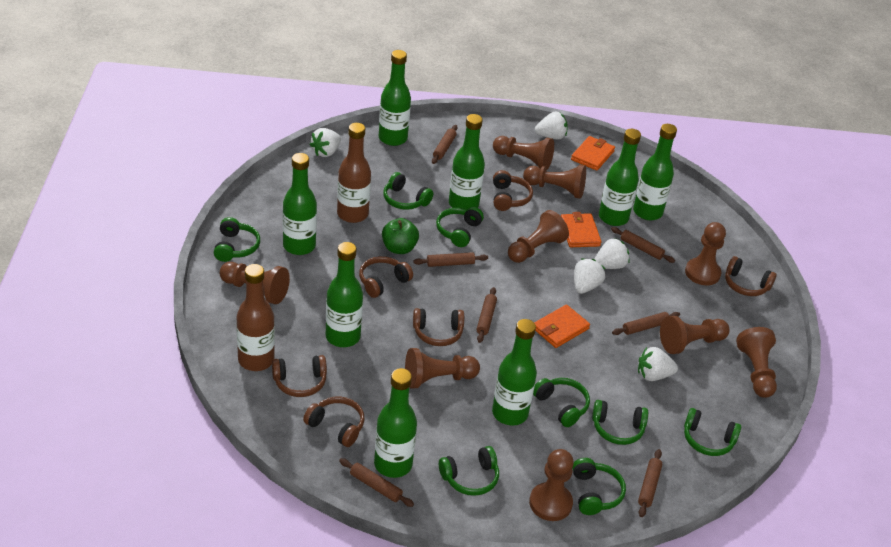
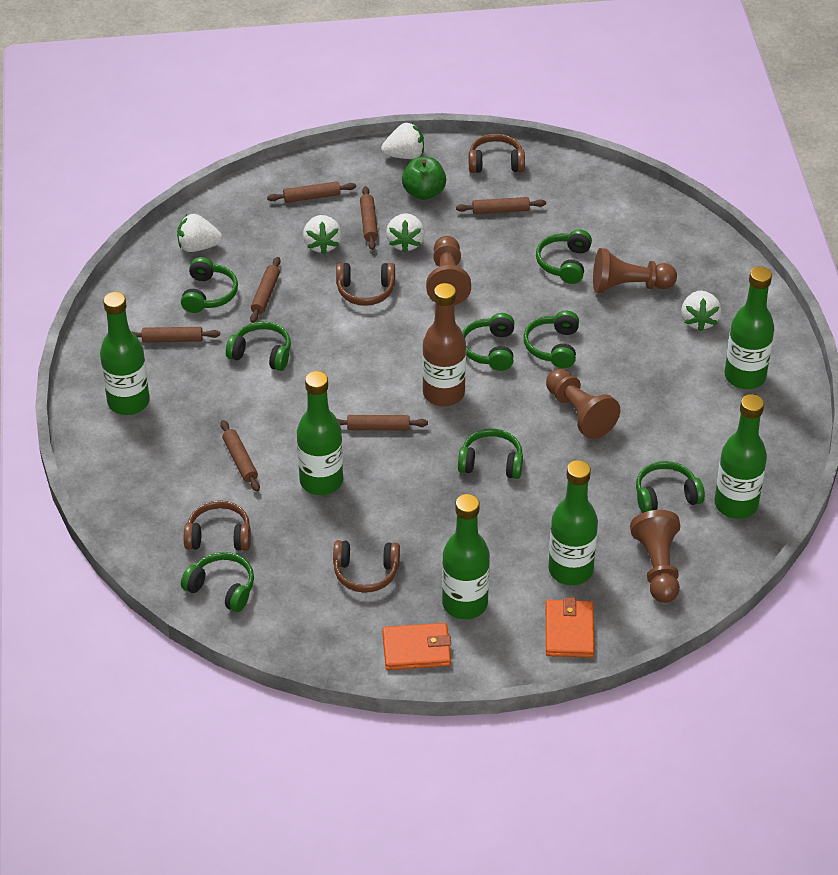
brown bottle: [236,264,275,371] [337,123,371,223] = 2 -> [422,283,466,406] = 1
brown headphones: [272,355,327,397] [303,397,365,447] [359,256,413,298] [413,308,464,346] [493,170,533,211] [725,256,777,296] = 6 -> [184,500,251,551] [333,540,400,593] [336,263,395,306] [469,134,525,173] = 4
brown pawn: [220,262,290,304] [405,348,480,388] [493,136,554,171] [508,210,569,263] [523,165,586,199] [529,449,574,521] [660,316,730,354] [685,222,726,285] [736,327,777,398] = 9 -> [426,236,471,305] [546,369,620,439] [593,248,677,293] [630,510,680,603] = 4
green bottle: [283,153,317,255] [326,242,363,347] [374,368,417,478] [379,50,411,146] [449,114,485,209] [492,319,537,426] [599,129,641,226] [633,124,677,220] = 8 -> [100,292,150,415] [297,371,343,495] [442,494,490,619] [548,460,598,585] [715,394,767,519] [725,266,774,389] = 6
orange wallet: [534,305,590,348] [561,212,601,247] [571,136,615,171] = 3 -> [382,623,451,670] [546,597,594,657] = 2

